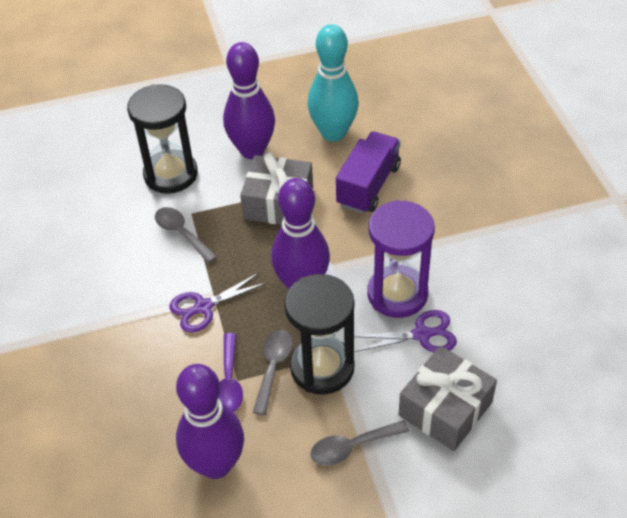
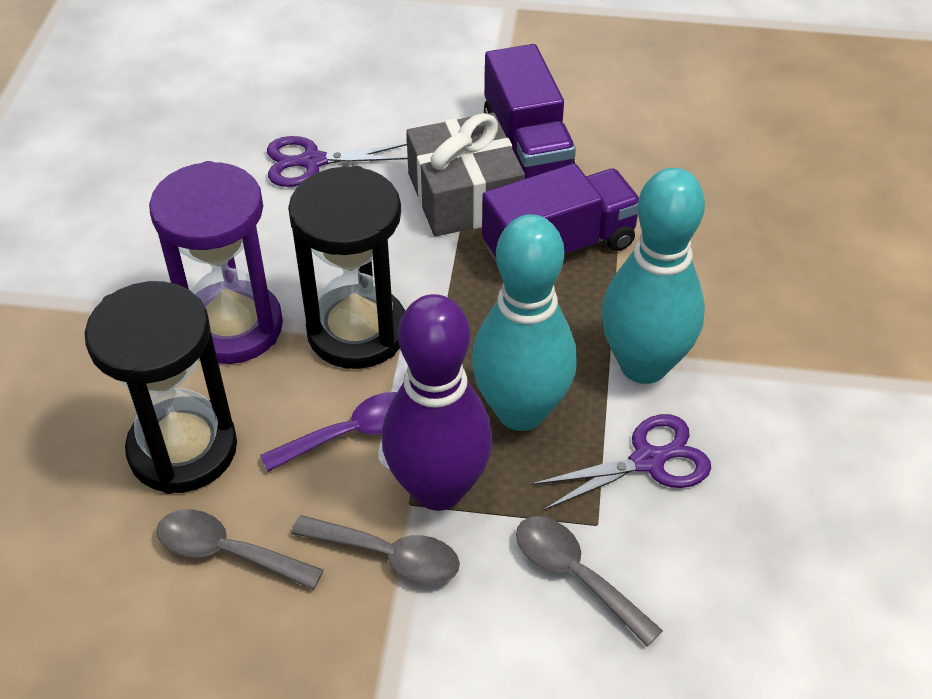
grey gift: [240,153,313,225] [398,346,497,451] = 2 -> [406,113,525,236] = 1
purple bowling pin: [176,364,244,479] [223,42,275,159] [271,178,330,289] = 3 -> [382,294,493,511] = 1
purple truck: [336,132,401,214] = 1 -> [482,164,639,263] [484,44,576,179] = 2
turquoise bowling pin: [307,24,359,142] = 1 -> [472,214,577,431] [601,168,705,384] = 2

